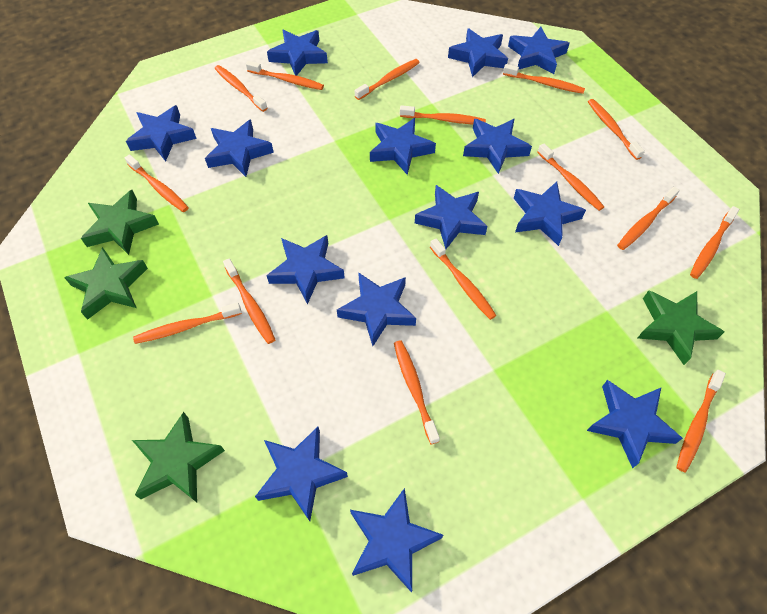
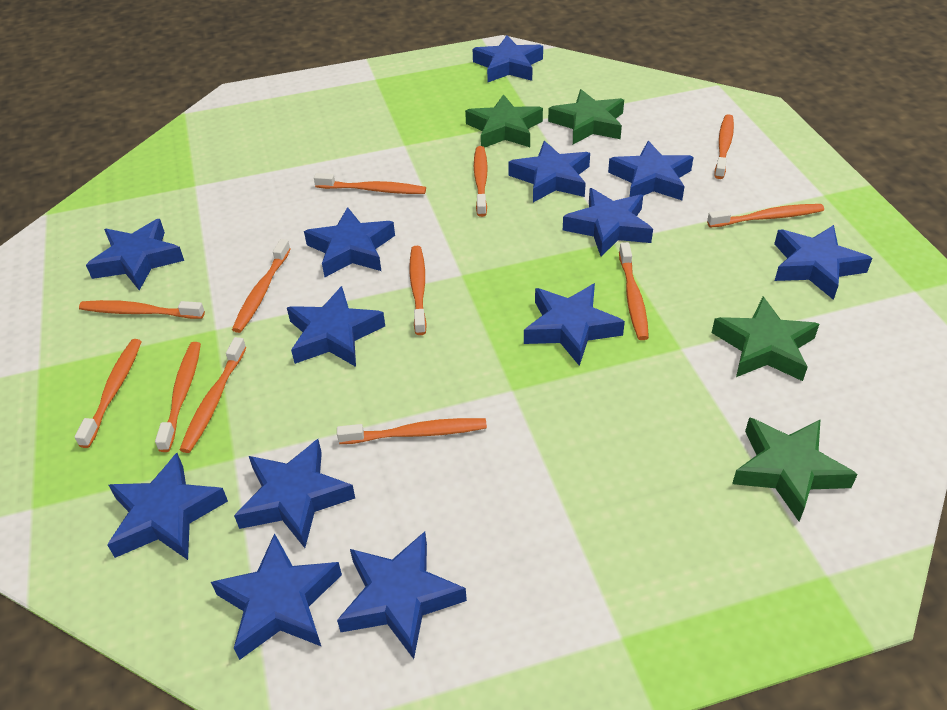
blue star: [126,105,197,162] [205,119,274,177] [255,427,348,521] [266,235,345,305] [267,29,328,76] [337,272,416,346] [350,488,443,593] [370,118,436,175] [415,185,488,249] [448,28,508,77] [463,118,532,174] [508,27,570,74] [514,182,586,246] [587,380,683,468] = 14 -> [86,219,184,290] [107,453,228,560] [211,533,342,660] [234,439,355,548] [287,286,385,367] [304,207,395,277] [337,531,467,659] [473,35,543,82] [509,141,590,202] [524,283,625,366] [563,188,653,257] [608,141,693,200] [774,225,872,300] = 13
orange toothbrush: [125,154,189,212] [133,302,242,344] [215,65,267,112] [223,258,275,344] [246,61,324,90] [355,59,420,100] [394,340,440,444] [400,105,486,125] [430,238,496,320] [503,64,585,94] [537,143,604,211] [588,99,645,160] [617,187,680,250] [676,370,726,472] [690,206,739,279] = 15 -> [75,339,142,448] [79,300,205,319] [155,342,201,452] [179,337,247,453] [232,239,291,333] [314,173,426,194] [337,418,487,444] [409,246,427,335] [474,146,488,217] [619,242,649,340] [707,204,824,228] [715,114,734,179] = 12

